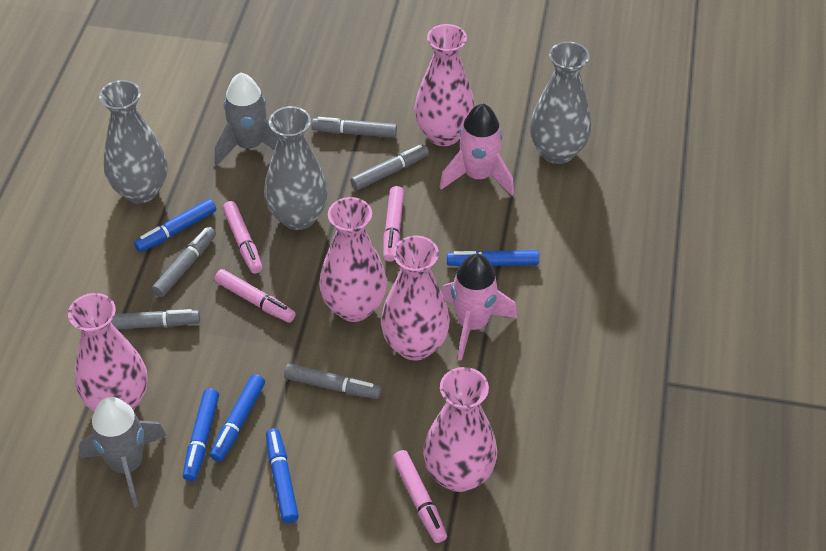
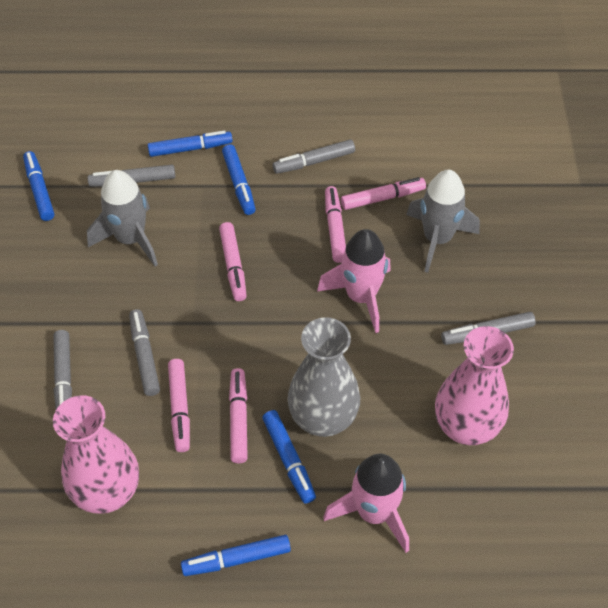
grey vase: [99,80,168,204] [264,106,328,230] [530,42,591,164] = 3 -> [288,317,360,437] = 1
pink marker: [215,269,296,323] [223,201,262,274] [383,186,404,262] [393,450,447,543] = 4 -> [168,359,190,452] [219,222,247,301] [229,368,248,463] [325,186,346,263] [341,177,426,210] = 5
pink vase: [68,293,148,412] [319,197,387,322] [381,236,450,361] [414,24,475,146] [423,367,497,492] = 5 -> [53,395,139,514] [435,326,514,445] = 2

